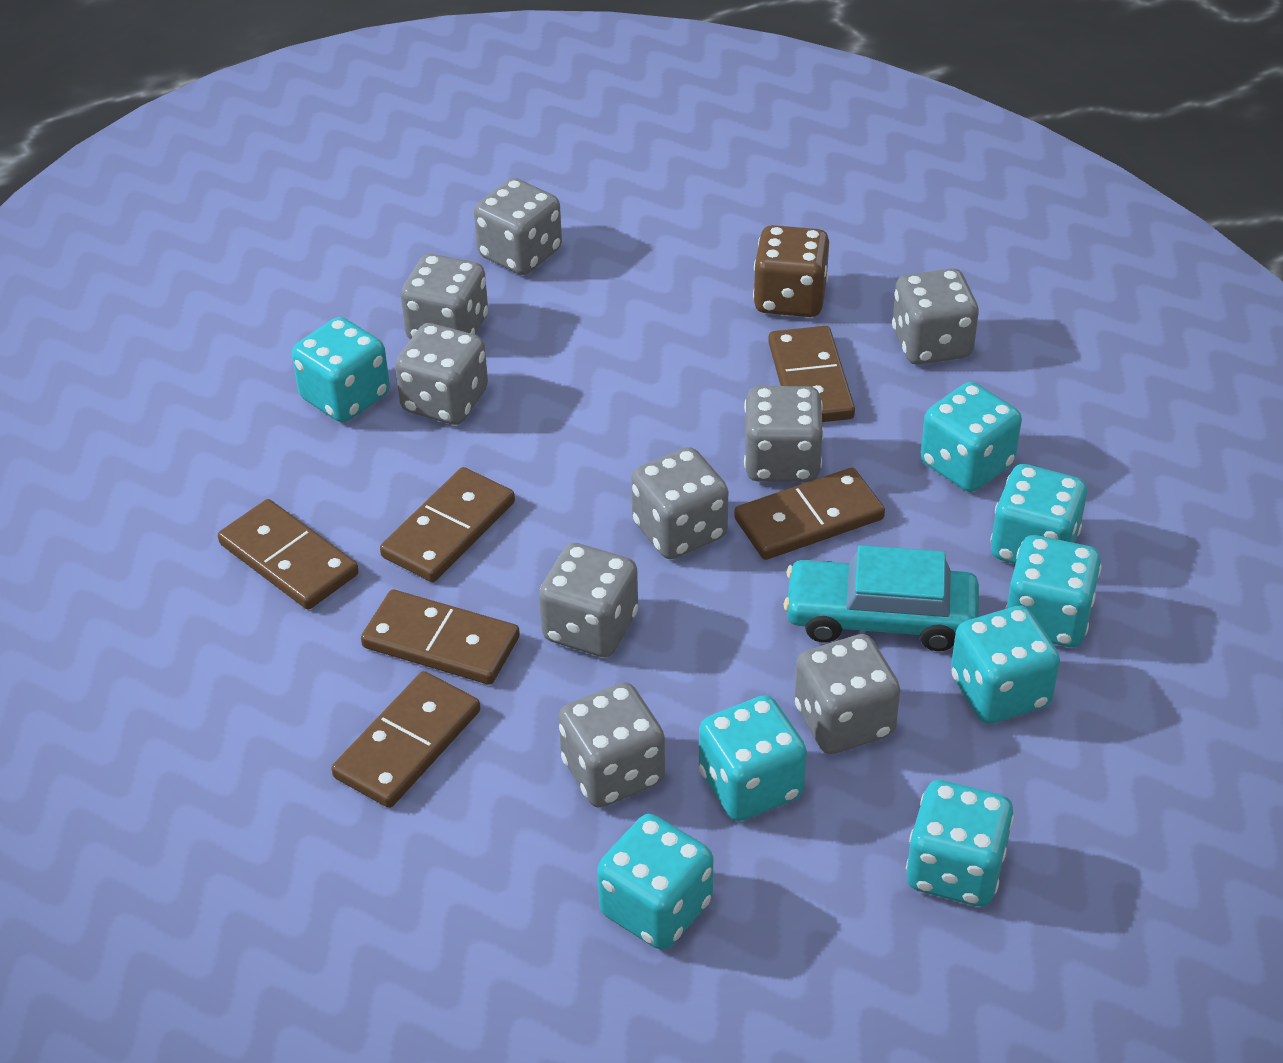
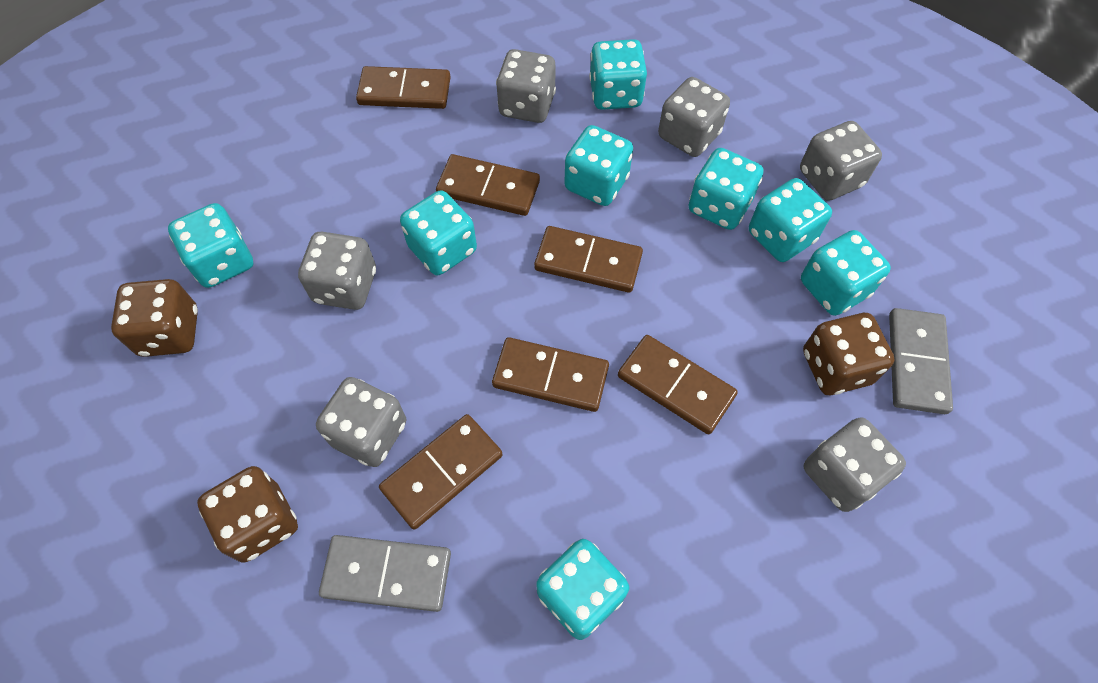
brown dice: [753,225,829,317] = 1 -> [111,279,198,357] [197,466,298,563] [803,313,895,395] = 3
grey dice: [395,323,488,425] [401,254,488,339] [474,178,562,275] [539,543,638,657] [558,682,665,807] [631,447,728,559] [744,386,824,482] [795,634,900,754] [892,268,979,365] = 9 -> [298,231,376,310] [316,377,406,467] [496,49,556,123] [658,77,730,157] [800,121,882,201] [803,417,906,512] = 6
grey domino: none = 0 -> [319,535,451,612] [889,308,953,414] = 2
turquoise car: [784,545,979,651] = 1 -> none = 0

